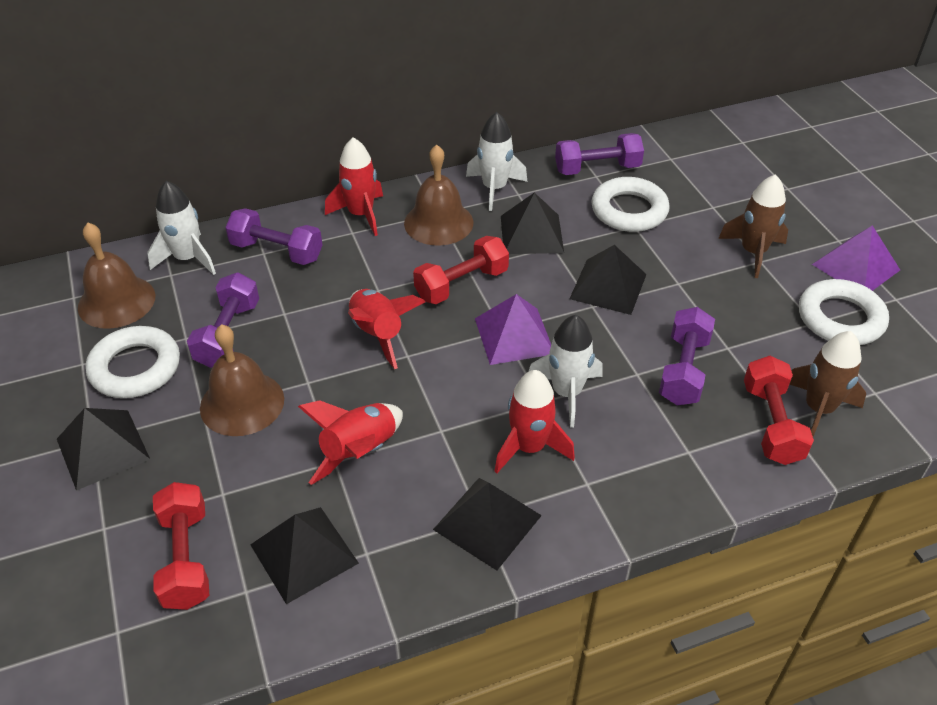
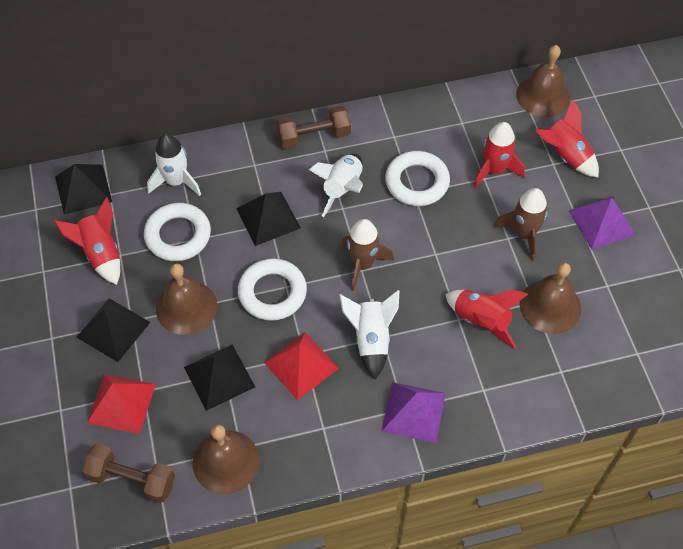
black pyramid: [57,408,150,491] [250,507,359,604] [433,478,542,570] [501,193,564,254] [569,245,647,315] = 5 -> [55,164,112,215] [77,298,150,362] [184,345,255,411] [236,192,301,246] = 4
brown bell: [78,222,156,329] [200,324,284,436] [404,144,473,246] = 3 -> [156,263,218,335] [193,425,260,494] [516,45,571,117] [520,262,581,334] = 4
brown dumbbell: none = 0 -> [82,444,175,503] [277,105,351,149] = 2
purple dumbbell: [187,273,259,368] [225,208,323,265] [555,133,644,175] [659,307,715,405] = 4 -> none = 0
red dumbbell: [153,482,209,610] [413,236,509,304] [744,356,814,465] = 3 -> none = 0
red pyramid: none = 0 -> [87,374,156,434] [264,332,339,400] = 2

